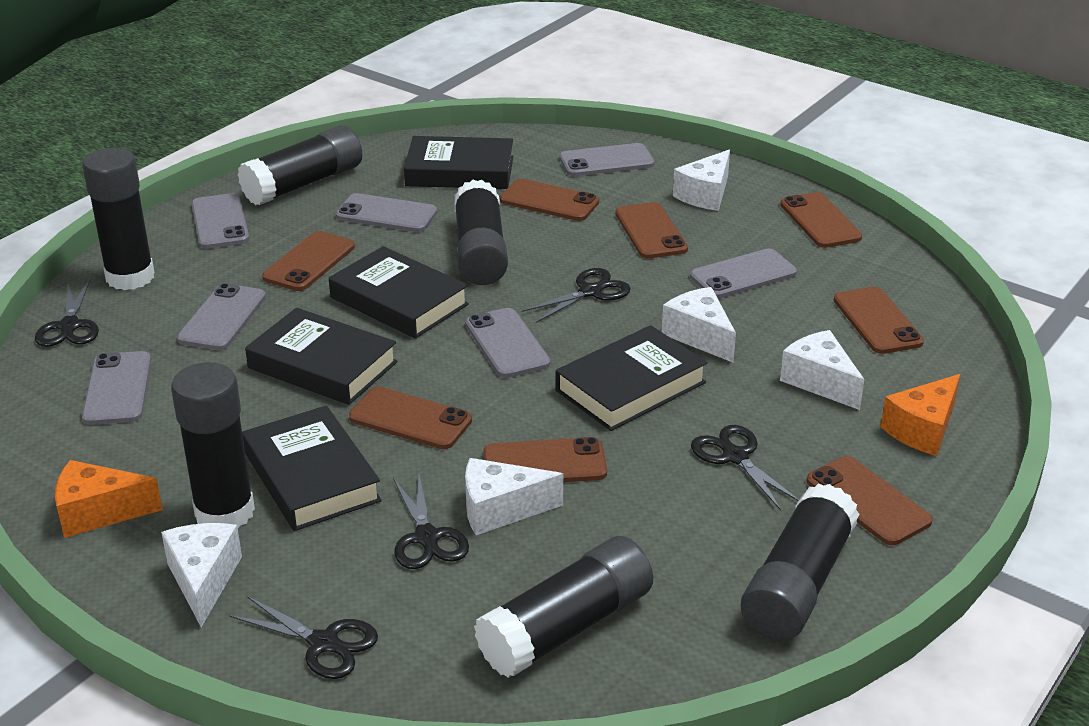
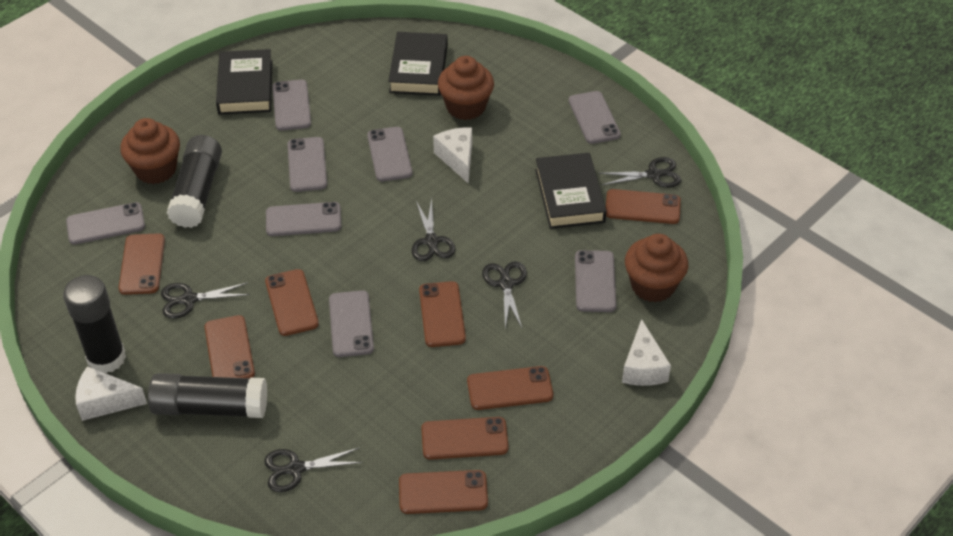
black book: [242,405,382,531] [245,308,398,405] [329,246,469,339] [404,136,513,189] [556,325,708,431] = 5 -> [216,49,272,115] [388,32,448,96] [535,153,607,229] = 3
black glue stick: [82,148,155,290] [171,362,255,528] [238,125,362,205] [454,180,508,285] [474,536,653,678] [741,484,859,641] = 6 -> [63,275,126,373] [148,373,267,418] [167,135,222,228] = 3
brown cupcake: none = 0 -> [120,118,180,184] [438,56,494,120] [625,234,688,302] = 3
grey phone: [82,351,151,425] [177,283,266,350] [192,193,249,249] [336,193,437,232] [465,308,550,378] [559,143,654,176] [690,249,797,298] = 7 -> [66,202,145,244] [266,202,342,236] [272,79,311,131] [288,137,327,192] [329,290,374,357] [367,127,413,182] [569,91,621,144] [575,250,616,312] = 8
orange cheese: [55,460,163,538] [881,374,960,456] = 2 -> none = 0
white cheese: [161,523,242,627] [465,458,563,535] [662,287,736,363] [673,149,730,211] [780,330,864,410] = 5 -> [75,366,147,421] [433,127,472,184] [622,319,671,386] = 3

